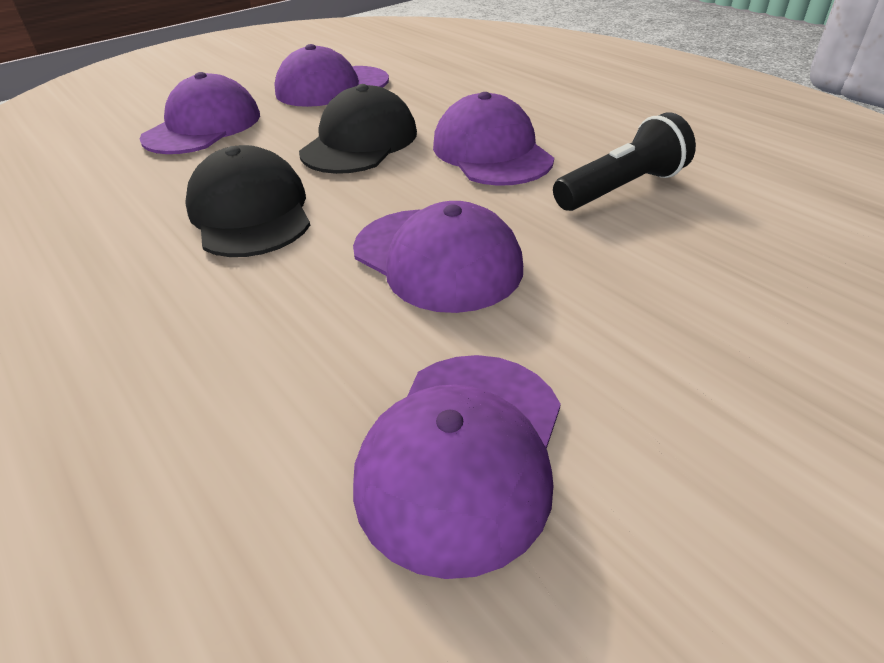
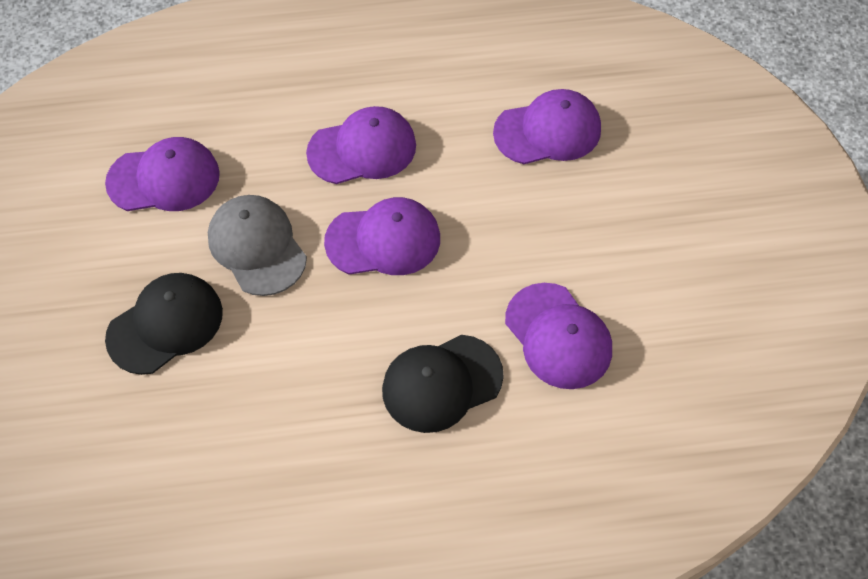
black flashlight: [553,112,696,211] = 1 -> none = 0
grey cap: none = 0 -> [208,195,307,296] = 1

